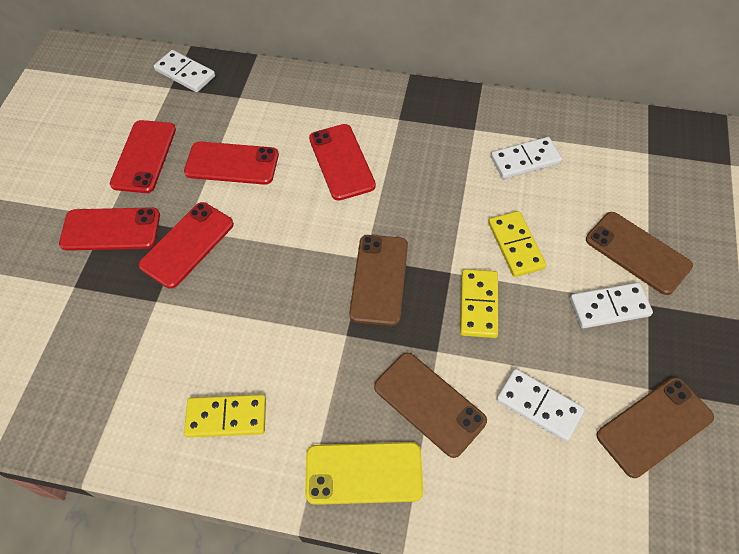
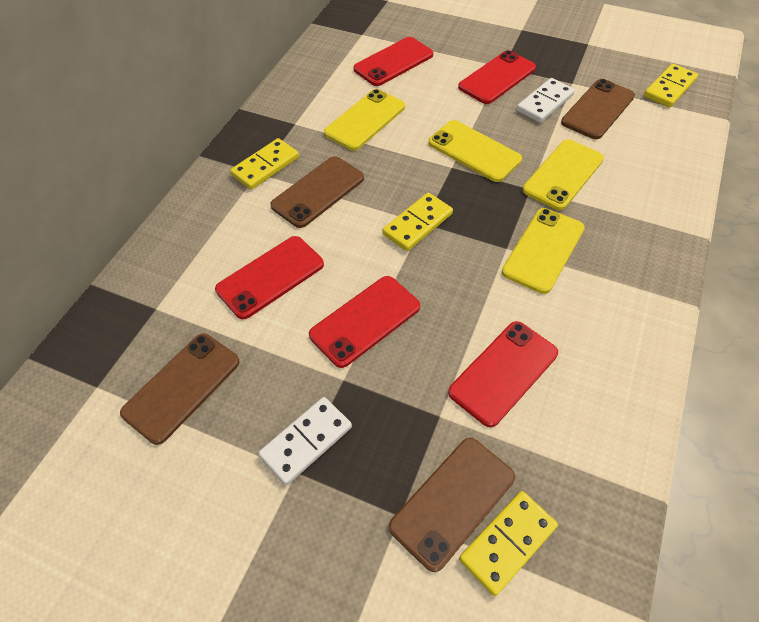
white domino: [154,50,215,92] [491,137,562,179] [496,369,585,442] [570,282,653,328] = 4 -> [258,397,352,485] [517,78,575,123] = 2
yellow domino: [184,395,266,438] [460,269,498,338] [488,211,546,277] = 3 -> [230,138,299,190] [382,193,453,251] [459,491,558,596] [644,64,698,108] = 4
yellow phone: [305,442,423,505] = 1 -> [324,89,405,150] [429,120,522,182] [502,208,585,294] [522,139,604,210] = 4

